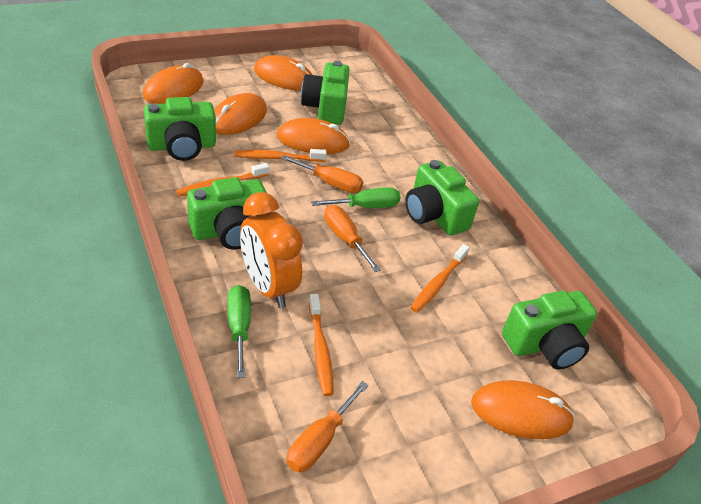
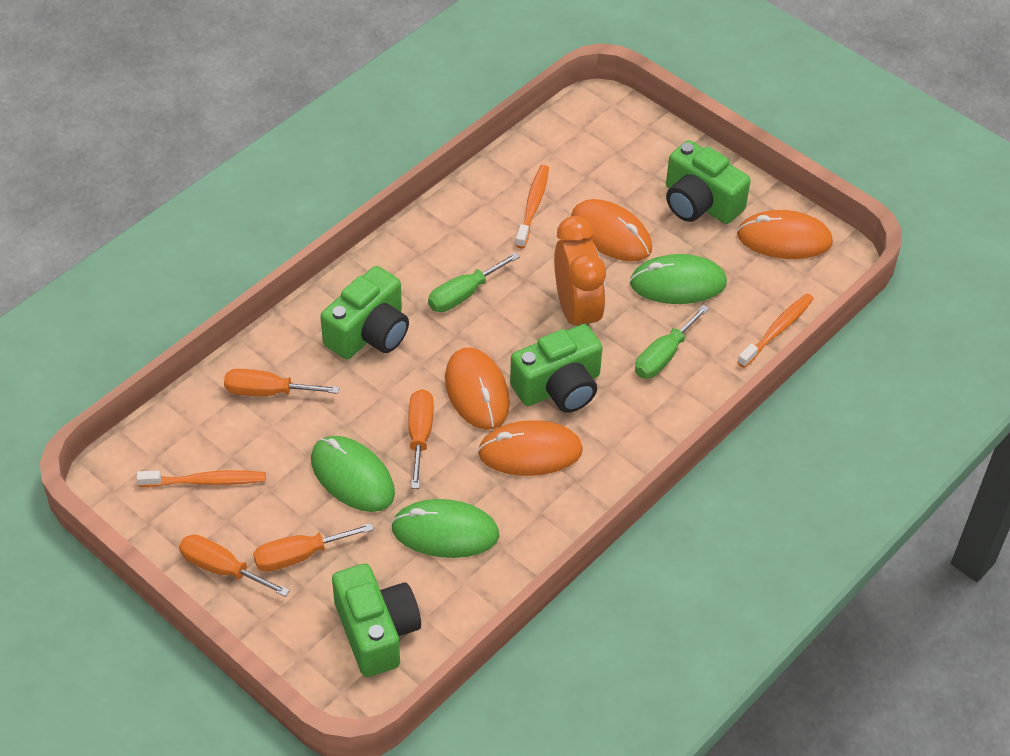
green camera: [144,97,216,161] [187,177,267,250] [301,61,349,125] [405,160,479,236] [502,291,597,370] = 5 -> [320,266,409,359] [332,564,421,677] [510,324,603,413] [666,140,751,224] = 4
green mouse: none = 0 -> [311,436,395,512] [391,499,499,558] [630,254,727,304] = 3
orange mouse: [143,63,204,104] [214,93,267,135] [254,55,313,91] [277,118,350,154] [471,380,575,439] = 5 -> [445,347,510,430] [478,420,583,476] [571,199,652,261] [737,210,833,259] = 4
orange screwdriver: [281,155,363,193] [286,381,369,472] [324,205,381,272] = 3 -> [179,534,290,597] [224,369,339,396] [253,523,374,572] [408,389,434,489] = 4
orange toothbrush: [176,163,269,196] [234,149,327,162] [309,294,334,396] [410,244,470,313] = 4 -> [137,470,266,487] [515,165,549,248] [737,293,814,368] = 3

